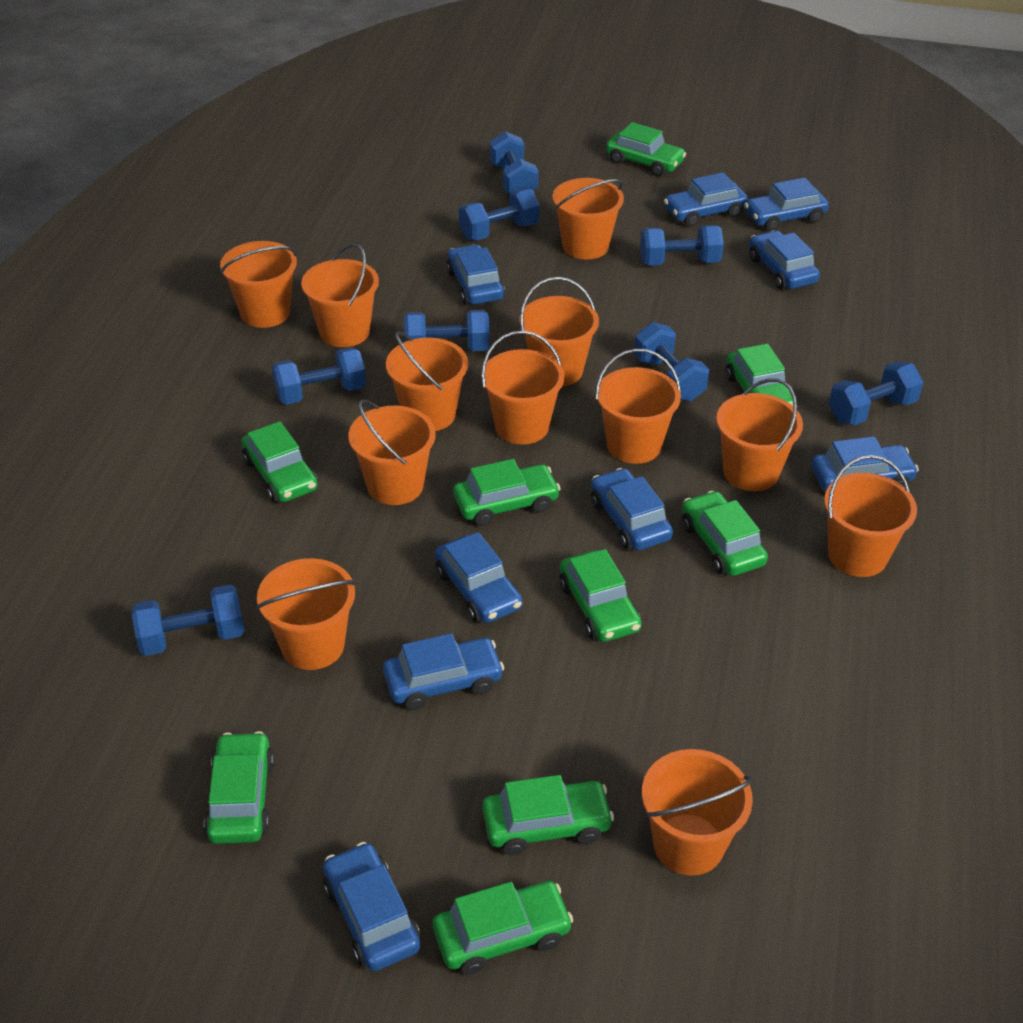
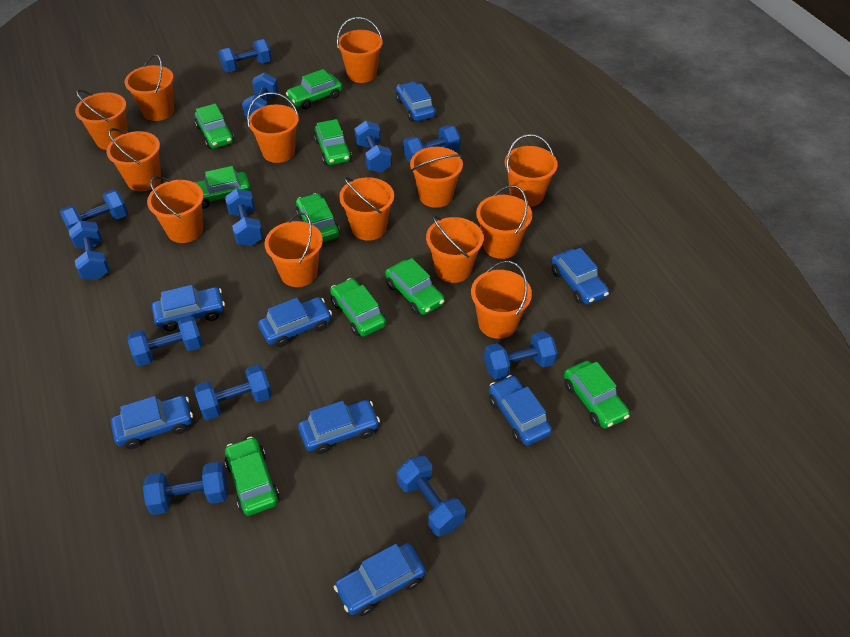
blue car: [323,842,420,971] [383,633,504,710] [435,532,523,623] [446,244,505,305] [591,468,673,550] [664,172,748,227] [744,178,829,231] [749,230,820,290] [811,436,919,491] = 9 -> [111,395,193,449] [152,285,225,331] [258,297,332,347] [298,400,380,454] [334,543,426,616] [396,82,436,122] [489,375,552,446] [551,248,609,304] = 8
blue dumbbell: [132,585,245,656] [272,347,366,405] [404,310,490,351] [459,189,540,240] [490,131,539,194] [634,322,709,401] [640,225,724,266] [829,361,923,425] = 8 -> [60,190,128,231] [69,221,110,280] [128,315,203,366] [143,462,228,515] [194,365,272,420] [218,39,272,72] [225,188,263,246] [242,73,278,117] [354,121,392,173] [397,456,465,537] [403,125,461,163] [484,331,558,380] = 12
orange bucket: [220,241,297,328] [256,558,355,670] [301,243,379,347] [348,399,436,505] [386,331,468,431] [481,331,565,444] [519,277,599,386] [553,178,624,259] [595,349,681,464] [642,749,753,876] [716,378,803,491] [824,455,917,577] = 12 -> [75,89,128,150] [106,128,161,191] [125,54,174,121] [147,176,204,243] [247,92,299,163] [264,212,323,287] [337,17,383,83] [339,177,394,241] [410,147,463,208] [426,216,483,283] [471,261,532,339] [476,185,532,259] [505,134,558,207] = 13

